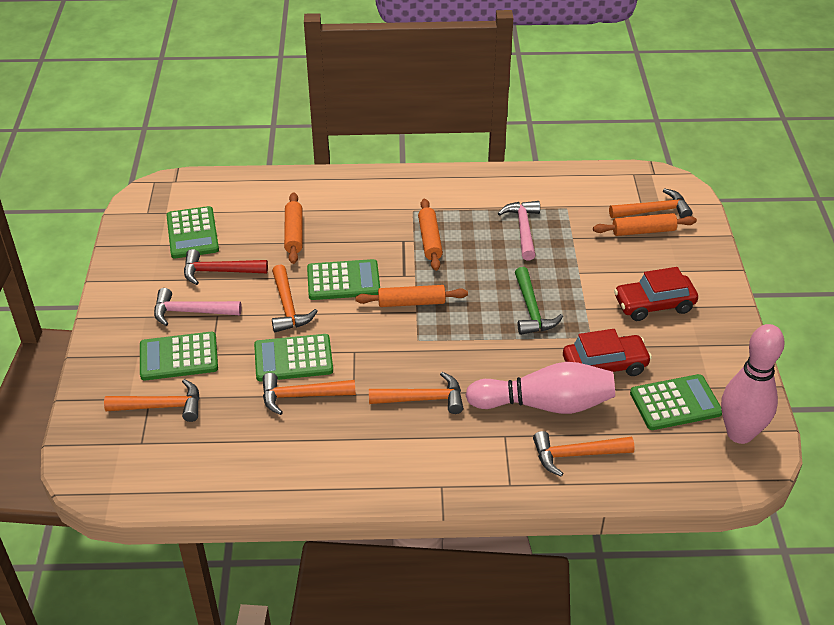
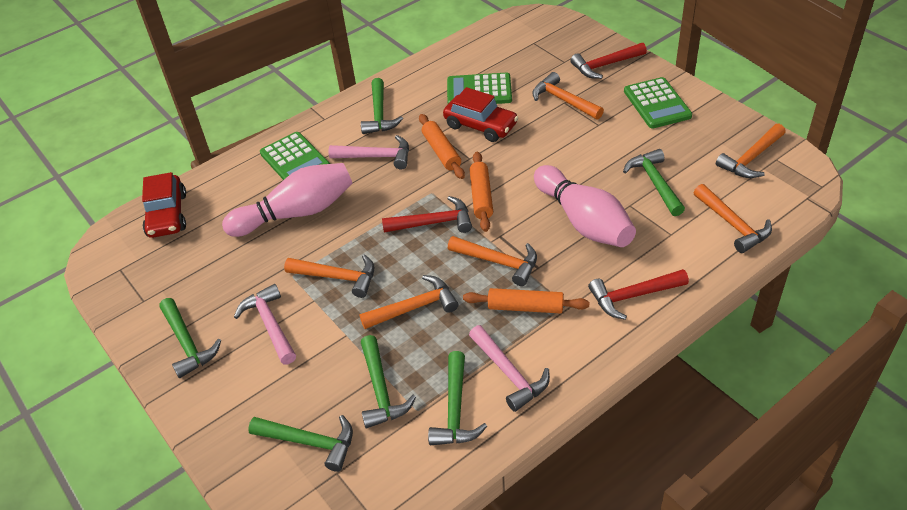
green calculator: [140,332,218,380] [166,206,219,258] [254,334,333,381] [307,259,380,300] [630,374,722,430] = 5 -> [260,132,330,180] [447,73,512,104] [624,77,692,129] = 3
green hammer: [515,267,563,335] = 1 -> [159,298,221,378] [248,415,353,472] [361,78,403,134] [361,335,416,428] [428,351,487,445] [623,149,685,216] = 6
orange rolling pin: [284,192,303,264] [355,285,468,307] [418,199,443,271] [593,213,697,236] = 4 -> [419,114,465,179] [463,288,589,313] [470,152,493,232] = 3
pink hammer: [154,288,242,326] [498,201,540,260] = 2 -> [234,284,296,364] [328,135,409,169] [469,325,550,412] = 3
red hammer: [184,249,268,285] = 1 -> [382,196,472,233] [570,43,647,79] [588,269,689,320] = 3

